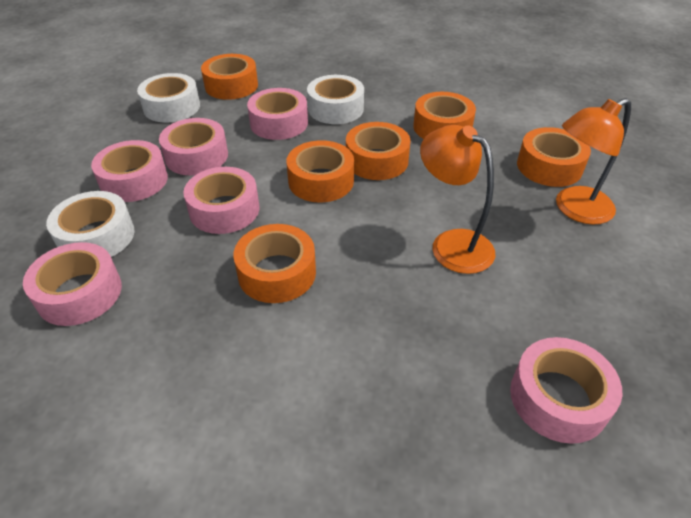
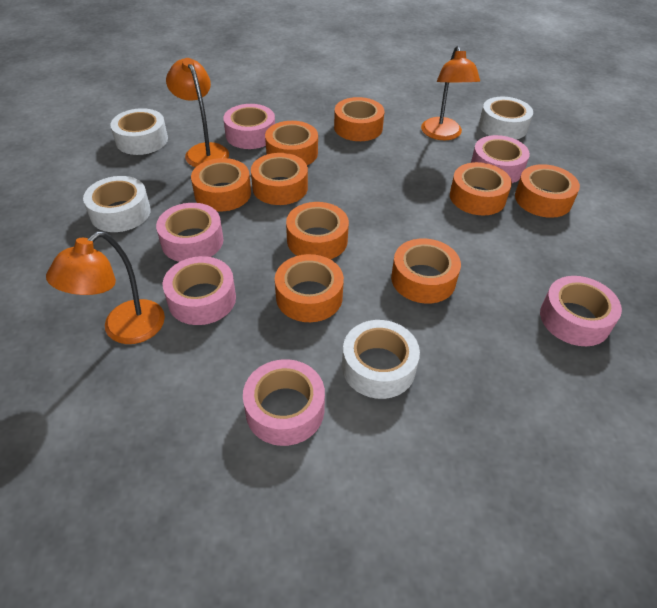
orange lamp: [420,125,495,274] [556,98,631,225] = 2 -> [46,231,165,344] [166,58,229,167] [421,46,480,140] = 3
orange tape: [201,54,258,100] [233,224,316,303] [286,140,354,203] [346,122,410,180] [413,92,476,139] [517,127,591,187] = 6 -> [191,158,251,211] [251,153,308,205] [265,121,318,165] [275,254,344,322] [286,202,349,259] [334,97,384,141] [391,238,461,304] [450,162,512,215] [515,164,580,218] = 9
white tape: [46,191,135,257] [137,73,200,122] [307,75,364,124] = 3 -> [83,176,151,232] [110,108,168,155] [342,320,420,399] [479,97,533,139] = 4

